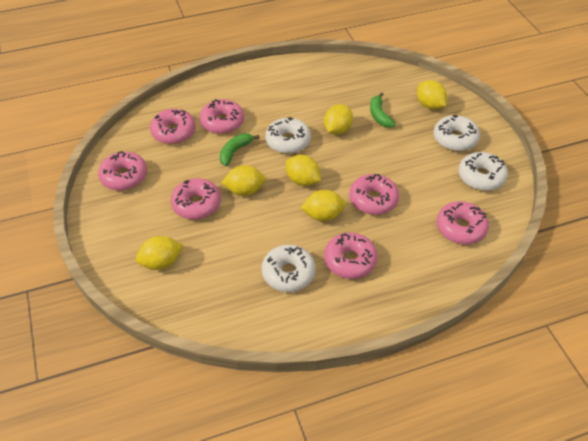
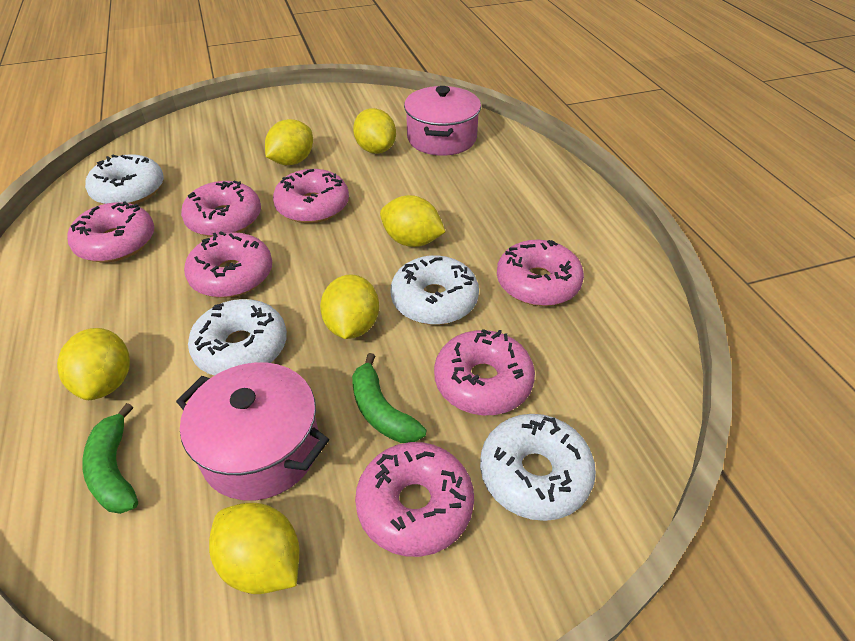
pink pot: none = 0 -> [176,363,329,500] [404,86,481,156] = 2

